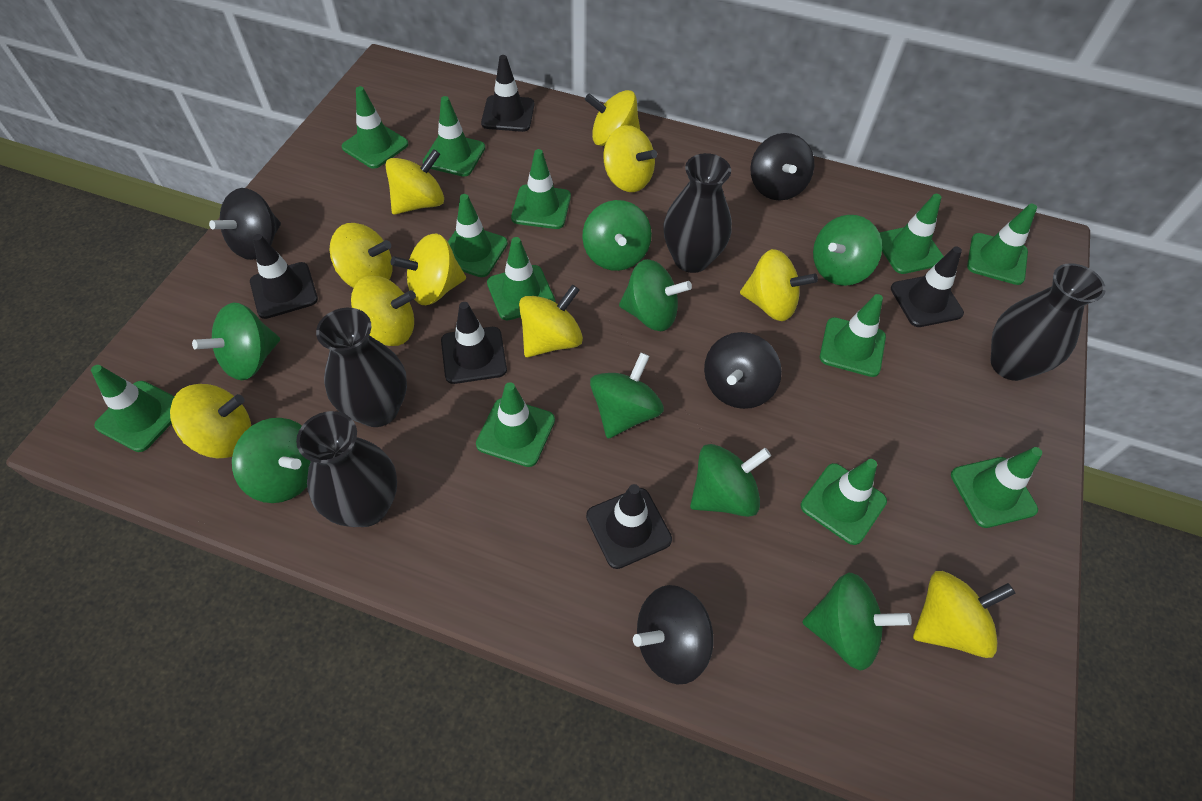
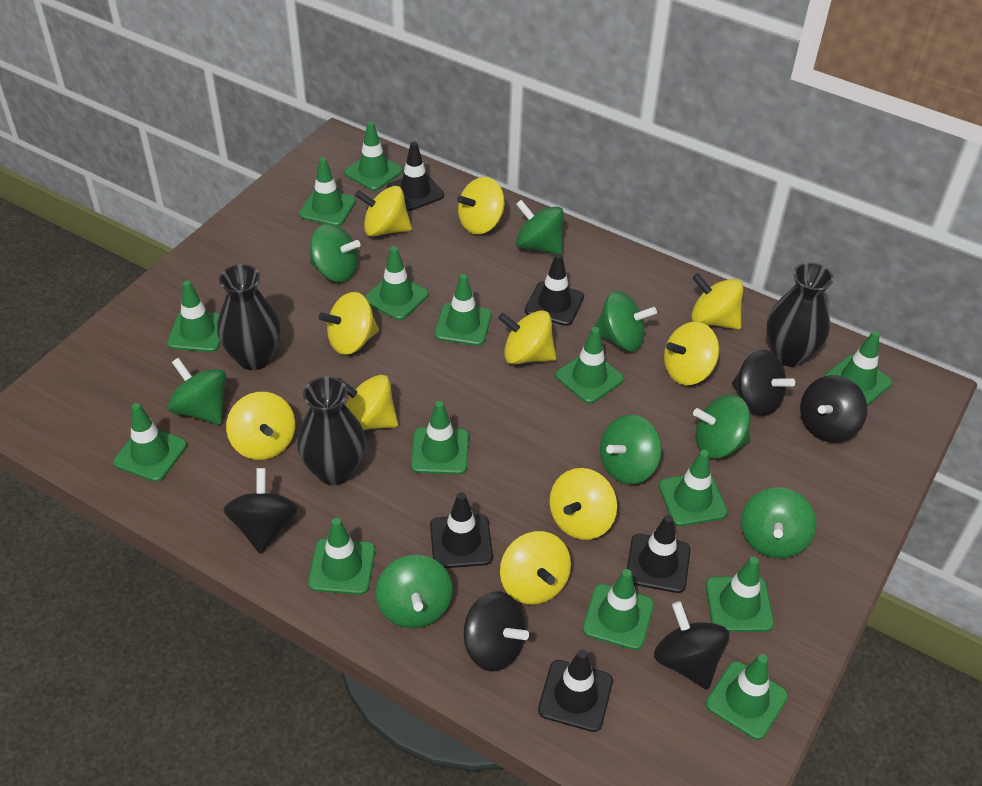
black spinning top: [209,188,281,260] [633,585,713,685] [704,332,782,409] [750,133,814,200] = 4 -> [223,468,298,554] [464,591,529,671] [654,601,729,689] [732,350,795,416] [800,375,867,442] = 5
black vase: [296,411,397,527] [316,308,407,427] [664,153,732,273] [991,263,1106,381] = 4 -> [217,264,281,370] [297,377,366,485] [766,262,834,367] = 3
green traffic cone: [91,365,175,452] [342,86,408,169] [423,96,485,177] [448,194,508,277] [476,382,555,467] [487,237,555,320] [511,149,571,229] [801,459,887,545] [820,294,886,377] [880,194,944,274] [951,447,1042,528] [967,204,1037,285] = 12 -> [113,403,187,482] [167,281,220,352] [299,157,356,226] [308,518,375,595] [344,122,403,191] [365,246,428,320] [411,401,469,475] [434,274,491,346] [555,327,624,404] [582,569,654,650] [659,450,728,526] [706,556,774,632] [706,654,788,740] [824,331,892,406] = 14

